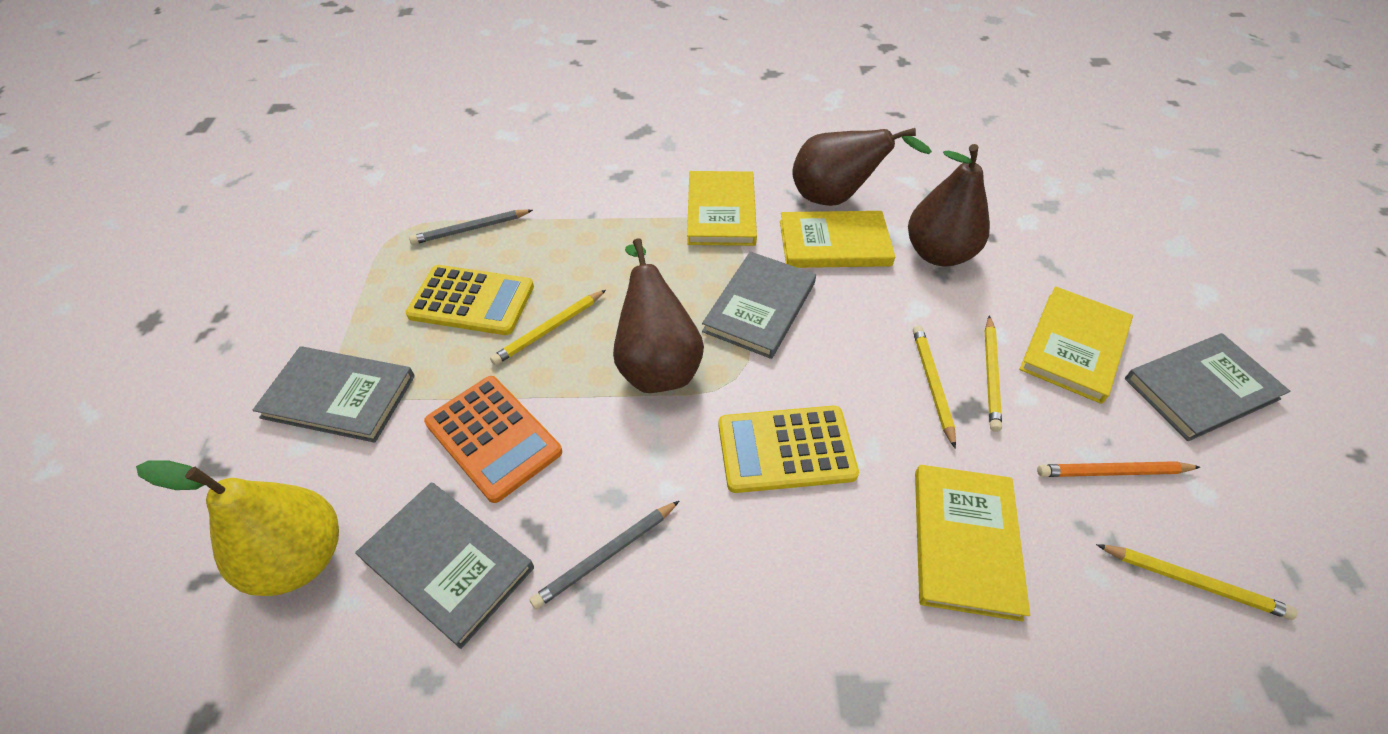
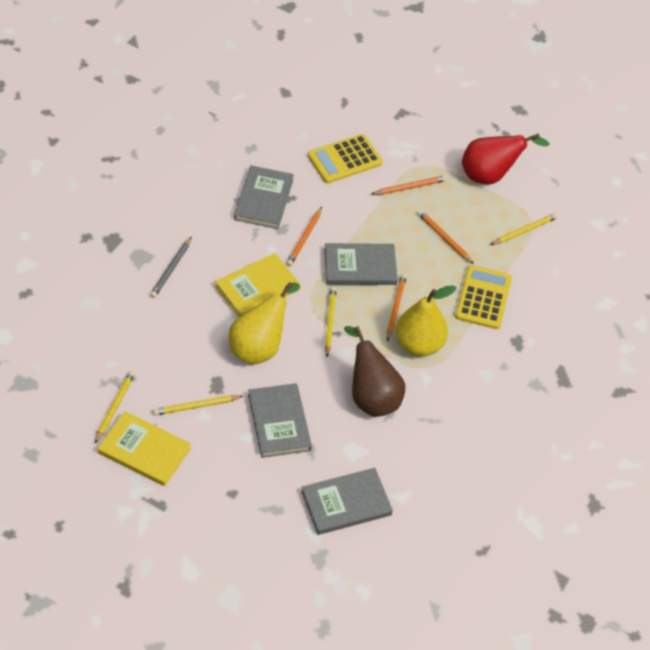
brown pear: [613,238,704,393] [792,128,932,206] [908,144,990,266] = 3 -> [344,326,405,417] = 1
grey pencil: [409,209,533,245] [530,501,679,609] = 2 -> [150,236,192,298] = 1
orange calculator: [424,376,562,503] = 1 -> none = 0
orange pencil: [1037,461,1200,477] = 1 -> [286,207,322,266] [372,175,447,195] [387,274,407,341] [417,210,474,264] = 4
red pear: none = 0 -> [462,133,550,184] = 1
yellow book: [687,171,757,246] [780,211,895,268] [915,465,1030,622] [1019,286,1133,404] = 4 -> [98,411,191,486] [215,253,301,317] = 2
yellow pear: [136,460,339,596] = 1 -> [229,282,300,365] [396,285,457,356] = 2

